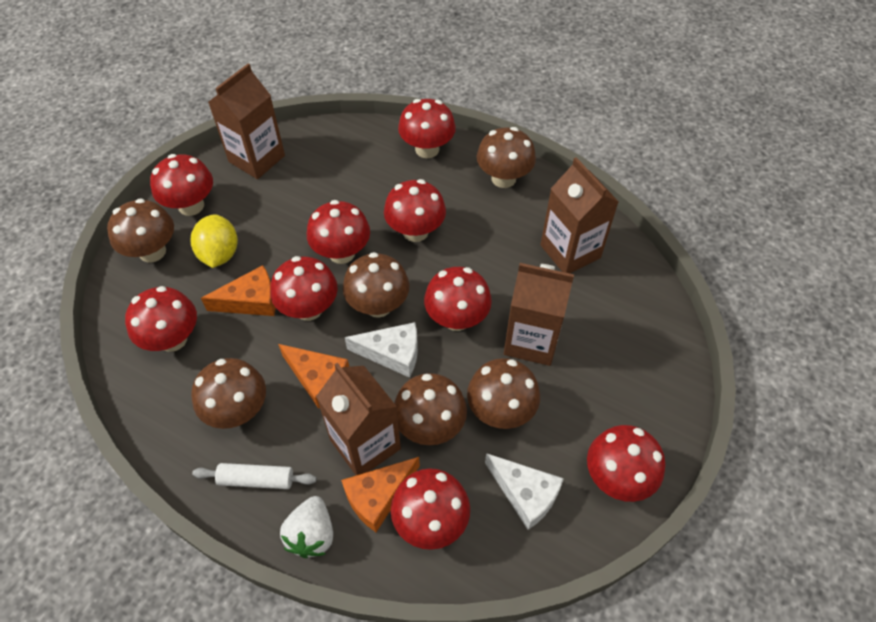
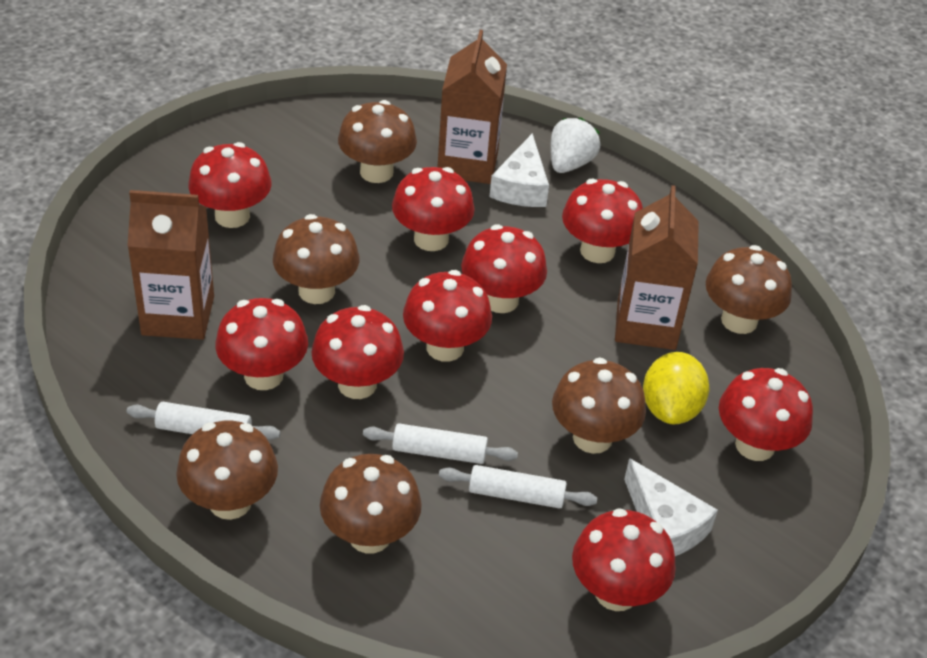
brown carton: [208,64,285,179] [316,362,401,475] [504,263,574,366] [540,157,619,273] = 4 -> [127,190,214,340] [438,30,507,184] [615,185,699,350] = 3
orange cheese: [201,265,276,316] [278,344,349,409] [341,457,420,532] = 3 -> none = 0
white rolling pin: [192,463,316,489] = 1 -> [127,402,281,440] [363,424,518,464] [439,465,597,509] = 3

